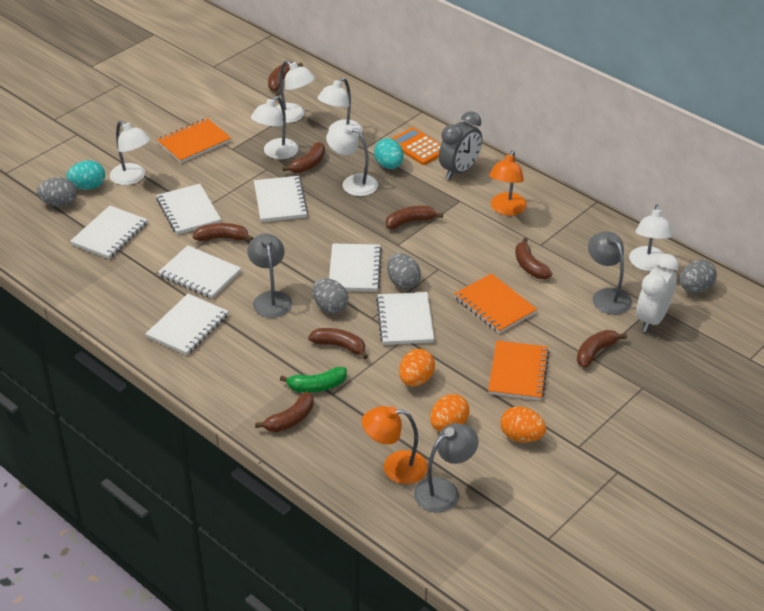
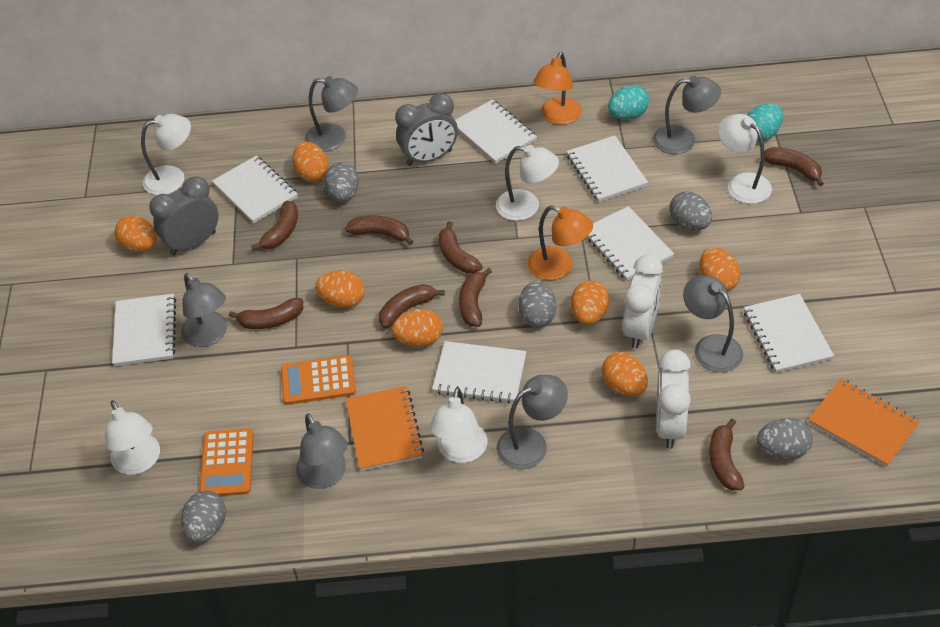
green banana: [280,367,347,393] = 1 -> none = 0
grey clock: [439,111,482,180] = 1 -> [149,176,219,256] [395,93,458,166] = 2
grey egg: [36,177,77,207] [312,278,349,314] [387,253,421,289] [680,260,717,292] = 4 -> [181,491,226,543] [324,162,359,202] [519,281,556,328] [669,191,712,231] [757,418,813,460] = 5
grey lamp: [247,233,292,318] [414,423,479,512] [588,231,632,315] = 3 -> [181,273,227,347] [296,414,348,489] [305,76,358,152] [496,375,568,469] [653,76,721,154] [683,276,743,373] = 6
orange calculator: [391,127,441,165] = 1 -> [199,428,254,496] [281,355,356,405] = 2
orange egg: [399,349,435,386] [430,394,470,432] [500,406,546,443] = 3 -> [114,215,157,252] [293,142,329,182] [315,271,365,308] [392,308,443,347] [571,281,609,325] [602,352,648,396] [700,247,740,291] = 7
orange notebook: [157,118,231,163] [454,273,537,334] [488,340,550,400] = 3 -> [346,386,424,471] [808,378,920,467] = 2
white clock: [637,254,679,332] = 1 -> [623,255,663,349] [656,349,691,449] = 2
white lamp: [110,121,150,185] [251,96,298,159] [276,61,315,123] [317,77,362,136] [326,125,378,196] [629,204,672,271] = 6 -> [105,400,160,475] [141,114,191,195] [430,387,487,463] [496,145,559,221] [718,114,772,204] = 5

